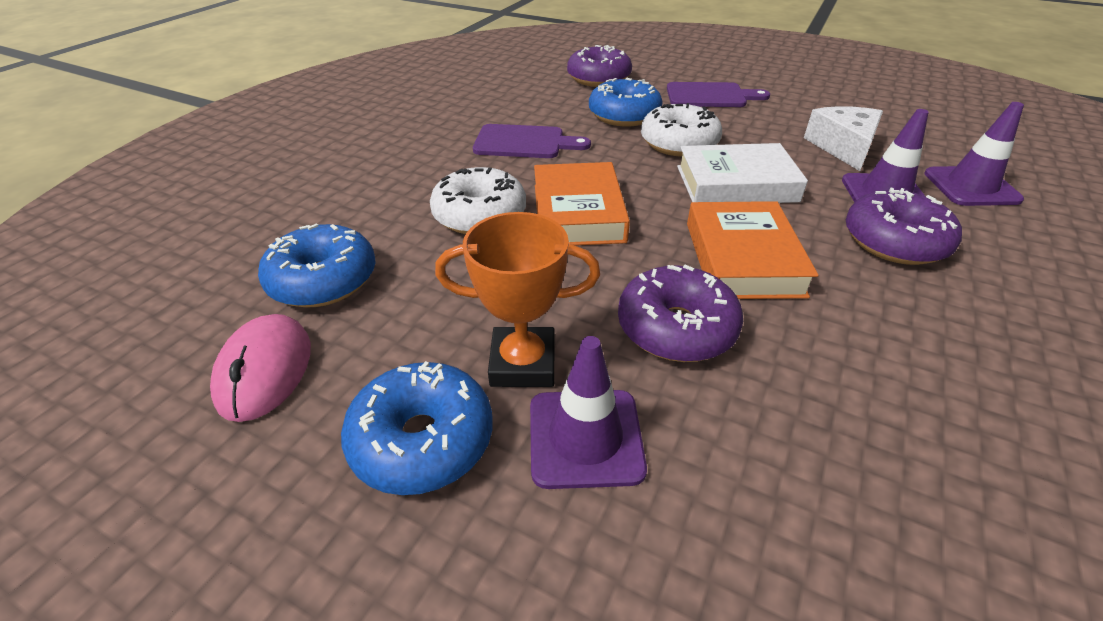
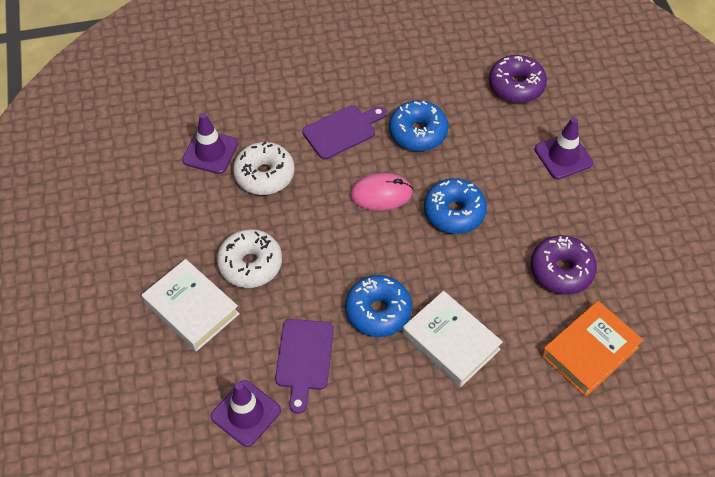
orange book: [534,162,630,246] [687,201,819,299] = 2 -> [541,301,643,397] = 1
orange trophy: [435,212,600,387] = 1 -> none = 0
purple donut: [567,45,632,87] [618,264,743,362] [846,187,962,265] = 3 -> [489,55,547,103] [531,235,597,295] = 2
white book: [677,143,808,203] = 1 -> [142,259,240,352] [402,291,503,387] = 2
white cheese: [804,106,883,171] = 1 -> none = 0

